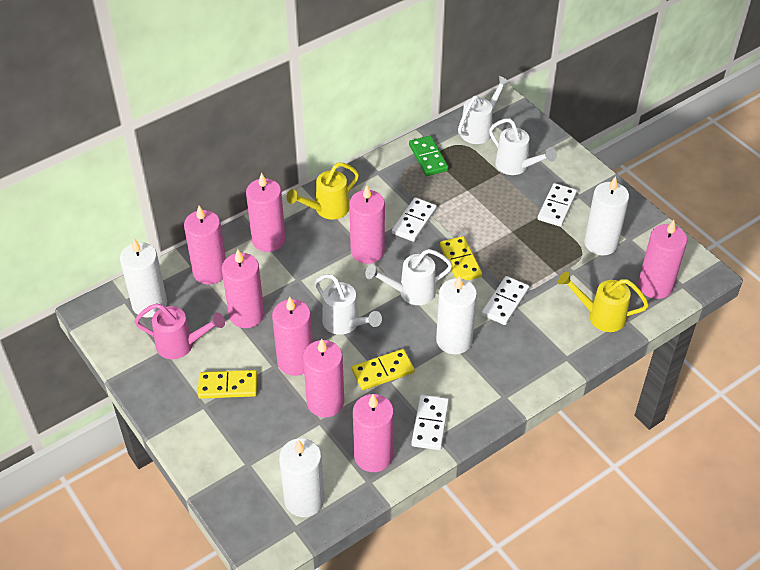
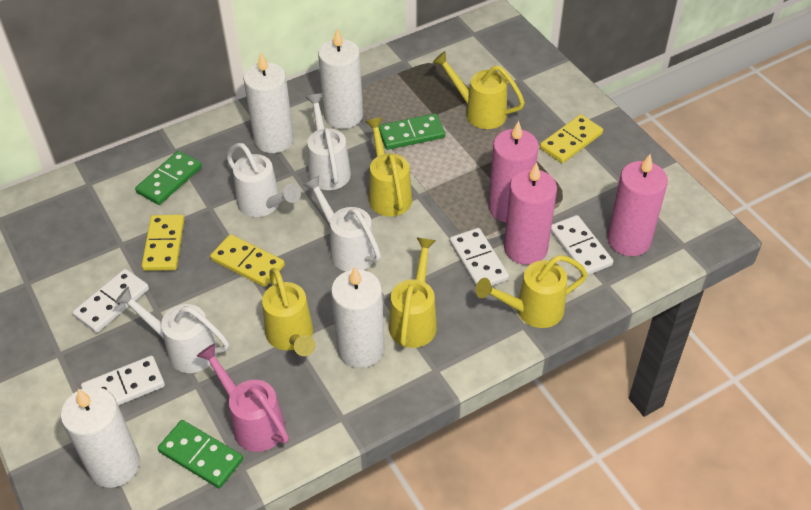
green domino: [409,136,449,176] = 1 -> [135,151,202,205] [158,420,243,488] [379,113,445,150] = 3
pink candle: [184,206,226,284] [222,249,265,328] [246,173,286,252] [272,297,313,376] [303,338,344,417] [349,185,385,264] [353,394,394,472] [638,220,687,299] = 8 -> [488,120,539,222] [504,162,557,265] [607,154,668,256] = 3
yellow watering can: [287,163,359,220] [558,271,649,332] = 2 -> [262,268,315,356] [365,118,412,216] [389,237,437,348] [433,51,525,129] [476,255,588,328] = 5

